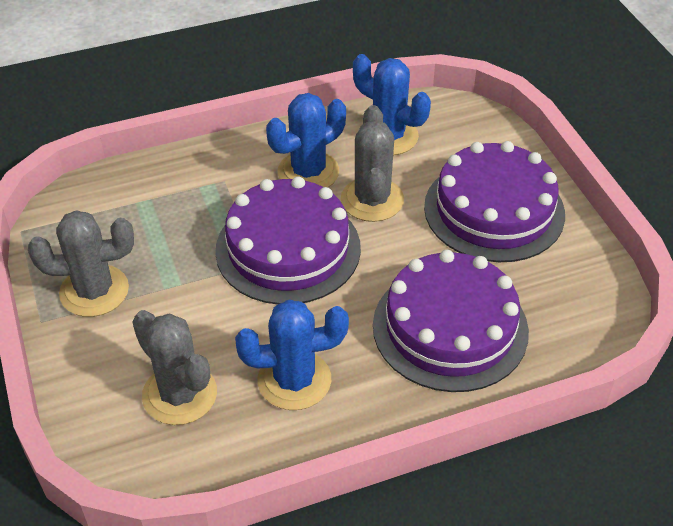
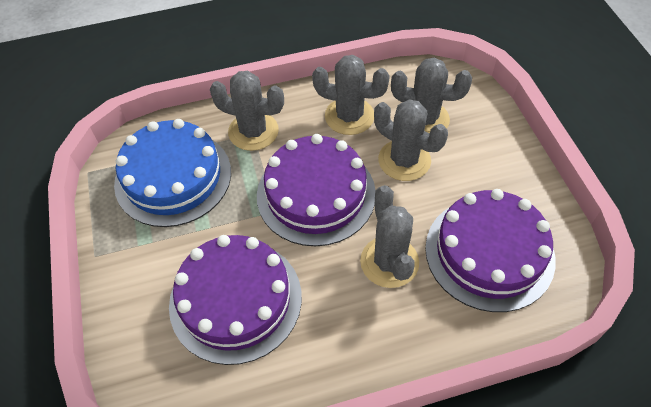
blue cactus: [235,300,349,410] [266,93,346,187] [353,54,431,155] = 3 -> none = 0
blue cake: none = 0 -> [114,119,231,227] = 1
grey cactus: [28,210,134,317] [132,310,217,425] [341,105,404,222] = 3 -> [210,71,284,151] [312,55,390,135] [360,185,419,288] [374,99,448,181] [391,57,472,134] = 5

